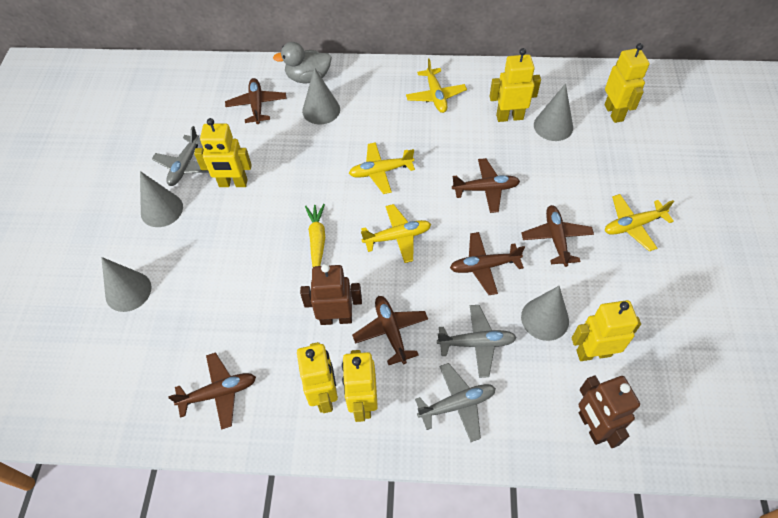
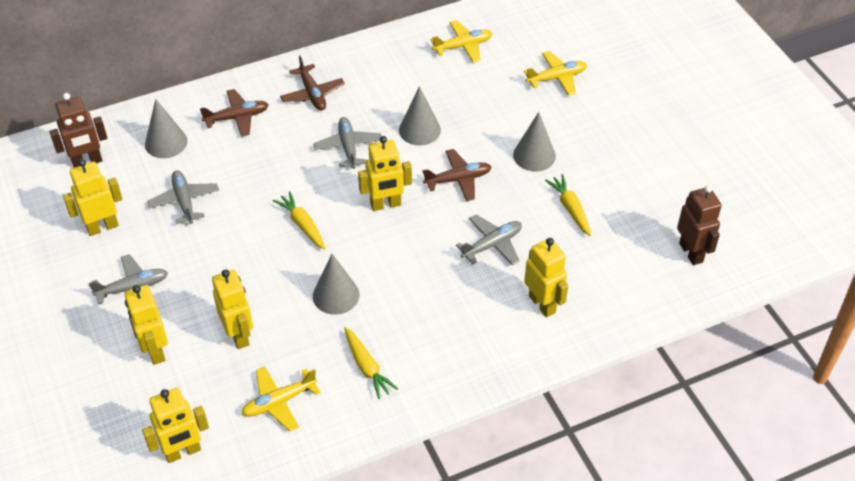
brown plane: [168,352,256,430] [225,78,287,124] [352,296,428,365] [450,232,525,295] [452,158,520,213] [521,205,594,267] = 6 -> [200,89,269,137] [280,56,345,111] [422,149,491,201] = 3
grey cone: [101,257,152,312] [140,171,183,227] [302,67,340,124] [521,286,569,341] [534,83,573,141] = 5 -> [145,99,187,158] [313,254,359,315] [399,86,441,145] [513,112,556,171] = 4
grey duck: [273,42,332,83] = 1 -> none = 0
grey plane: [152,126,209,186] [415,363,496,442] [437,305,517,378] = 3 -> [89,254,168,305] [147,170,219,224] [314,117,381,169] [456,214,522,266] = 4
yellow carrot: [305,204,325,267] = 1 -> [273,191,326,250] [344,327,398,399] [545,174,592,236] = 3
yellow plane: [349,142,415,194] [361,204,431,263] [406,59,467,113] [605,194,674,251] = 4 -> [242,367,320,431] [430,20,493,63] [524,51,587,96] = 3

